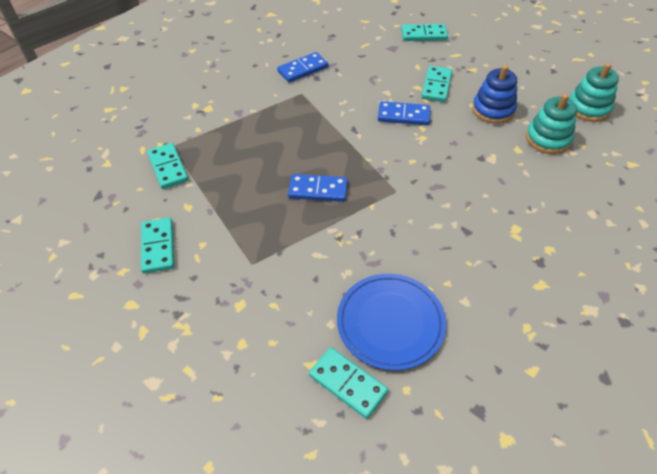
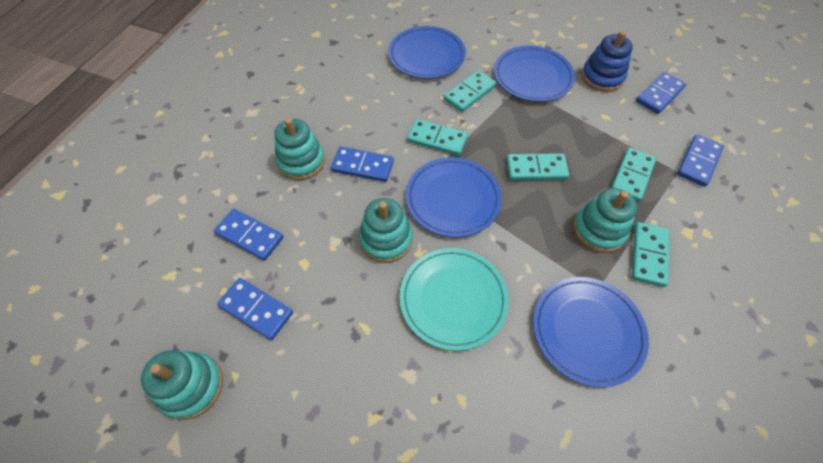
blue domino: [277,52,328,83] [288,174,348,202] [378,101,430,125] = 3 -> [214,209,284,261] [217,278,293,340] [331,147,394,182] [636,72,686,114] [677,135,724,187] = 5
blue plate: [337,274,446,370] = 1 -> [388,26,466,79] [406,157,502,237] [494,46,575,102] [533,277,649,387] = 4
turquoise plate: none = 0 -> [400,248,509,351] = 1
turquoise stacking toy: [526,94,577,154] [569,63,619,122] = 2 -> [141,350,223,420] [274,118,325,180] [359,198,413,263] [573,188,637,253] = 4

